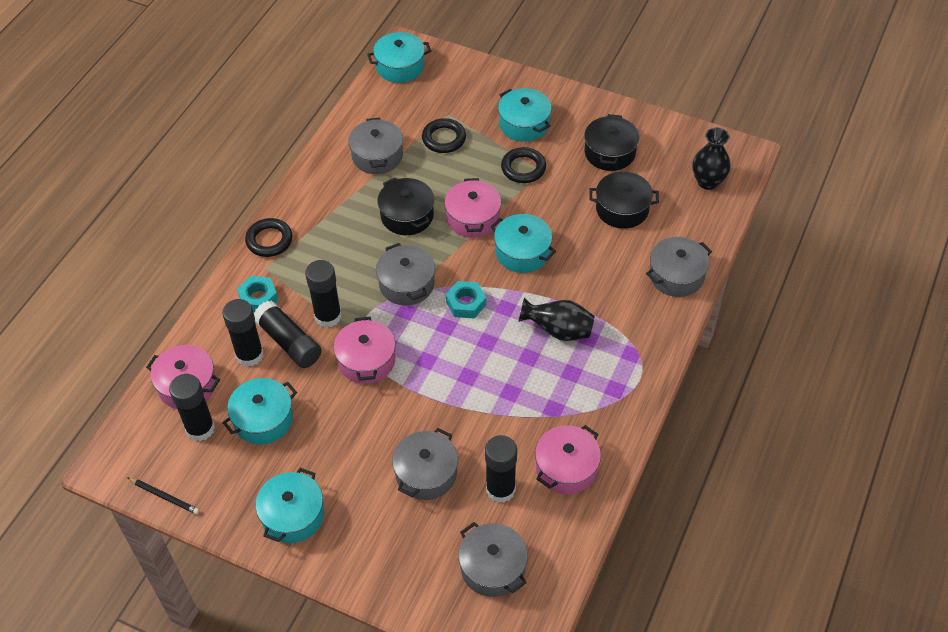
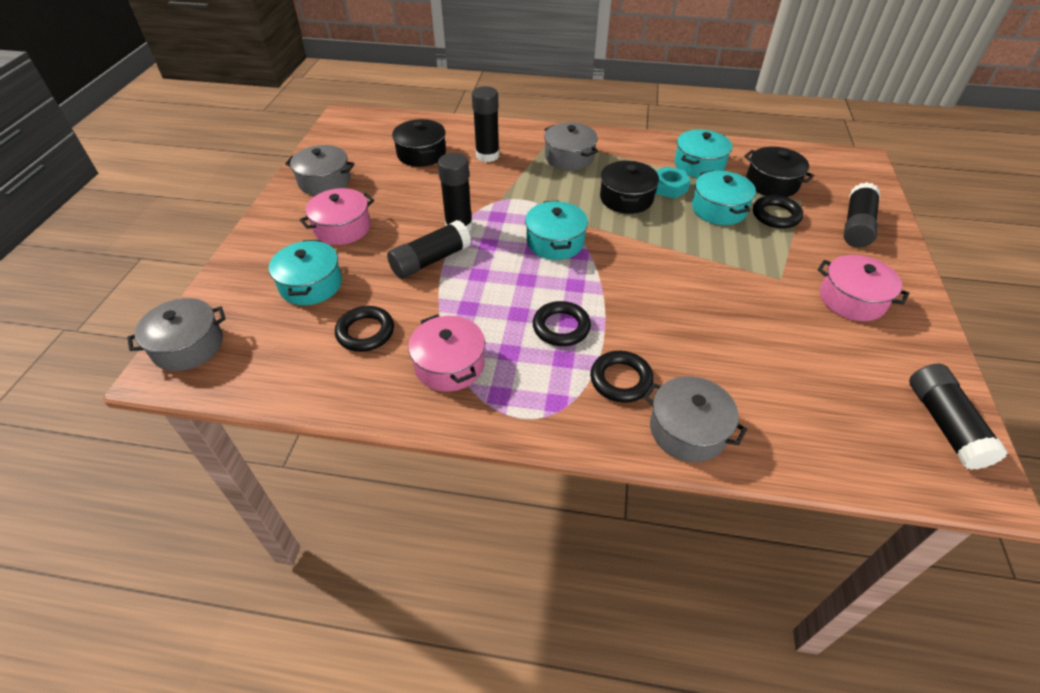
black pencil: [127,477,200,515] = 1 -> none = 0
black ring: [245,218,292,257] [422,118,466,153] [501,147,546,183] = 3 -> [335,306,394,352] [533,301,591,346] [590,351,654,403] [753,195,803,229] = 4
black vase: [518,297,595,341] [692,128,731,190] = 2 -> none = 0
grey pot: [348,118,403,174] [376,243,435,306] [392,428,458,500] [458,522,528,597] [646,237,712,297] = 5 -> [127,298,225,371] [285,145,355,196] [544,123,598,170] [644,376,747,462] = 4
pink pot: [146,345,220,409] [334,317,395,384] [444,178,501,238] [535,425,601,494] = 4 -> [300,188,374,245] [408,314,485,392] [818,255,909,321] = 3
turquoise nut: [237,276,278,312] [446,281,486,319] = 2 -> [655,166,690,198] = 1
turquoise pot: [222,378,297,445] [256,468,324,543] [367,32,431,83] [491,214,556,273] [498,88,552,142] = 5 -> [269,240,342,305] [525,200,588,260] [674,130,732,178] [692,170,756,225] = 4

